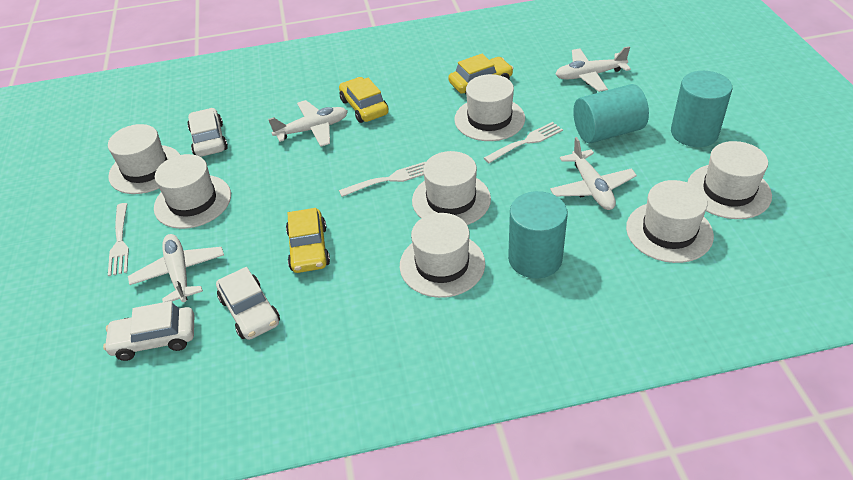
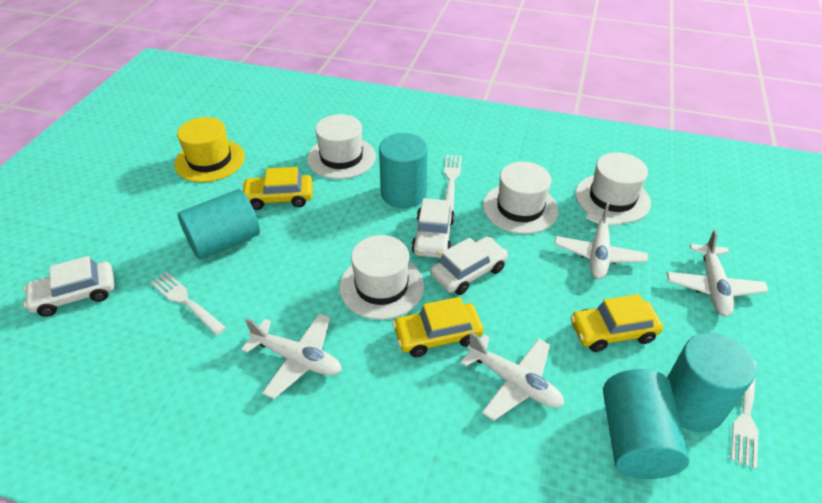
turquoise cylinder: [508,191,568,278] [573,84,649,143] [671,71,732,147] = 3 -> [178,189,260,259] [379,133,428,208] [603,369,690,479] [667,333,756,432] = 4
white hat: [108,124,180,194] [154,154,231,229] [400,213,485,298] [412,151,491,225] [454,74,525,141] [626,180,714,263] [687,141,772,219] = 7 -> [307,114,376,179] [339,235,424,320] [483,162,558,234] [575,152,651,224] = 4
yellow hat: none = 0 -> [174,117,245,182] = 1

